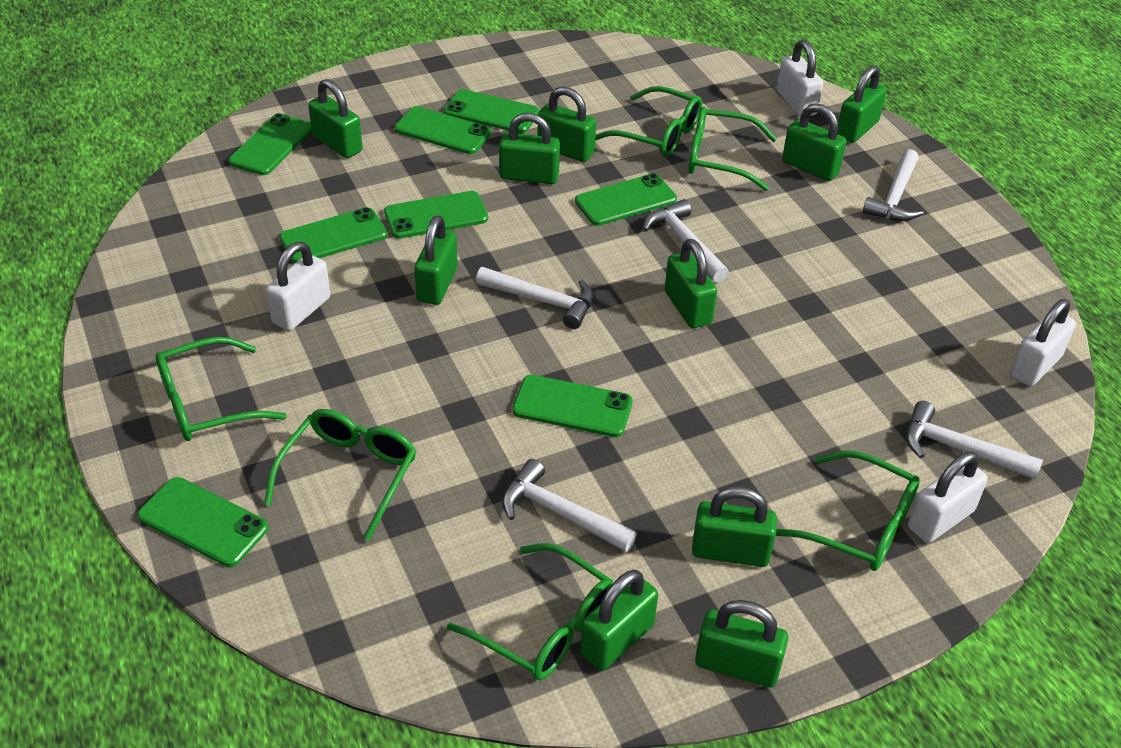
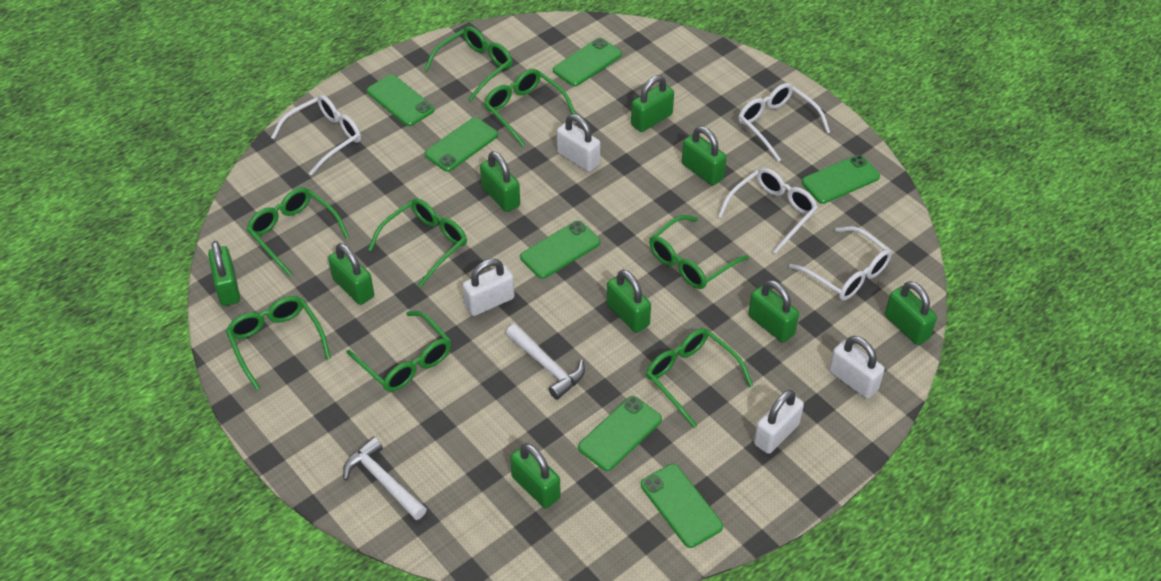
green glasses: [155,337,287,441] [264,409,416,541] [447,543,613,680] [595,86,702,157] [688,106,777,191] [776,450,920,571] = 6 -> [226,296,331,390] [247,187,349,275] [346,311,451,392] [368,198,467,287] [424,26,512,102] [484,69,576,147] [646,328,753,428] [649,215,749,289] = 8
green padlock: [308,79,363,158] [414,215,458,305] [499,113,560,184] [537,86,596,162] [580,570,658,671] [665,239,717,329] [692,486,777,567] [695,600,788,688] [782,103,847,181] [837,65,887,143] = 10 -> [208,241,240,306] [328,243,374,305] [480,151,520,212] [510,443,561,508] [607,270,651,333] [631,75,674,132] [682,126,727,185] [748,280,799,342] [885,281,937,345] = 9
green phone: [137,477,268,567] [229,113,312,175] [279,207,388,263] [384,191,488,239] [394,106,492,154] [444,89,539,133] [512,375,633,437] [575,173,677,226] = 8 -> [367,75,434,126] [425,117,498,172] [520,221,600,279] [553,38,622,86] [578,396,662,471] [641,464,723,548] [802,155,880,204] = 7
white glasses: none = 0 -> [271,95,361,175] [718,168,818,254] [738,83,830,162] [789,226,892,300] = 4
white hammer: [476,267,593,329] [502,459,637,552] [643,199,729,283] [863,149,923,221] [906,401,1043,480] = 5 -> [343,437,427,520] [506,324,585,400] = 2

